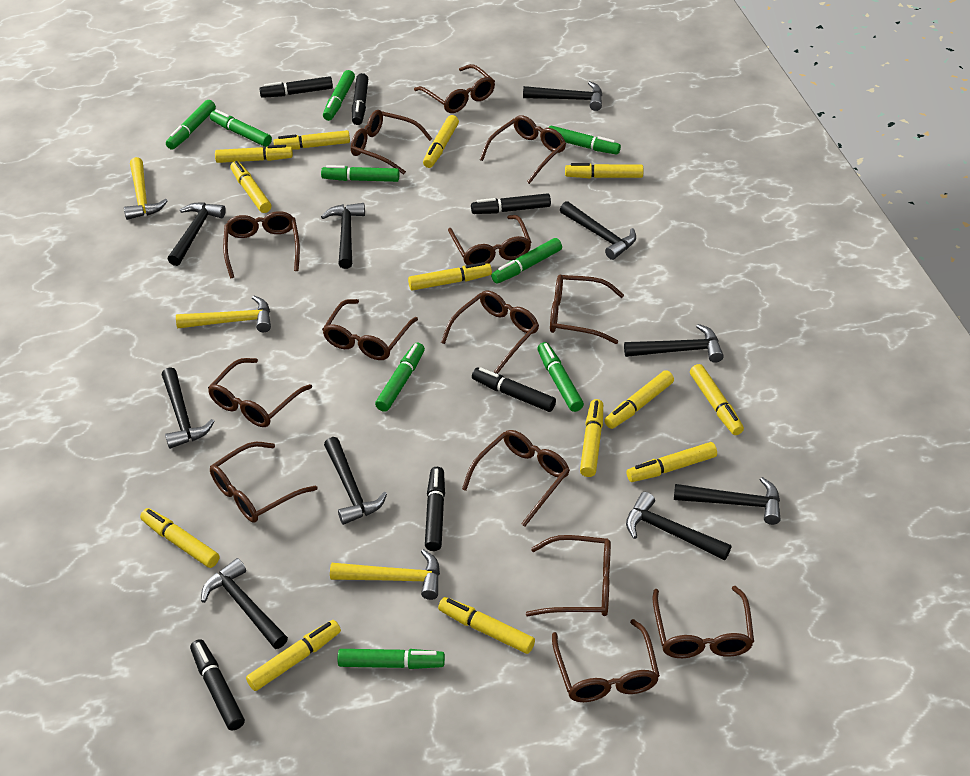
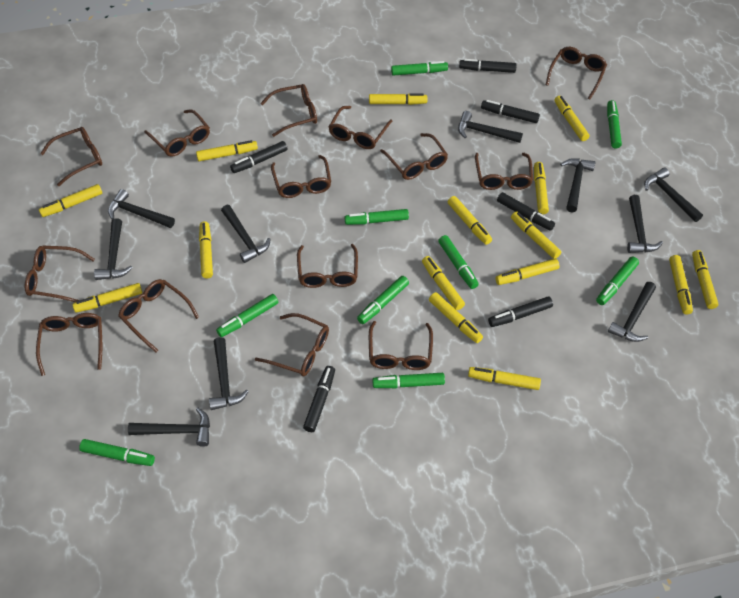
yellow hammer: [124,157,168,220] [176,296,271,332] [330,549,440,600] = 3 -> none = 0
yellow marker: [140,508,219,568] [215,145,293,163] [230,161,271,213] [246,620,341,691] [273,130,350,150] [408,262,492,291] [423,115,459,168] [438,597,535,654] [565,163,643,178] [580,399,603,477] [604,370,674,429] [627,442,717,482] [690,364,744,435] = 13 -> [39,184,102,217] [73,283,142,313] [196,140,258,161] [199,221,213,279] [369,93,427,105] [422,256,465,310] [429,292,483,343] [448,196,492,245] [468,367,541,390] [495,258,560,285] [511,211,561,259] [534,162,549,214] [554,96,589,141] [669,255,693,315] [692,250,718,309] = 15

